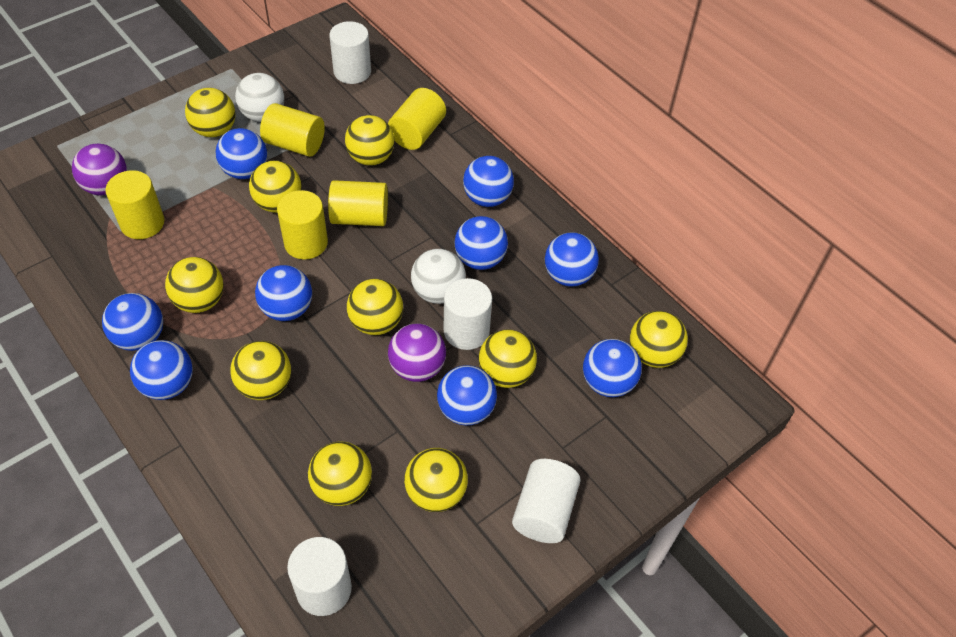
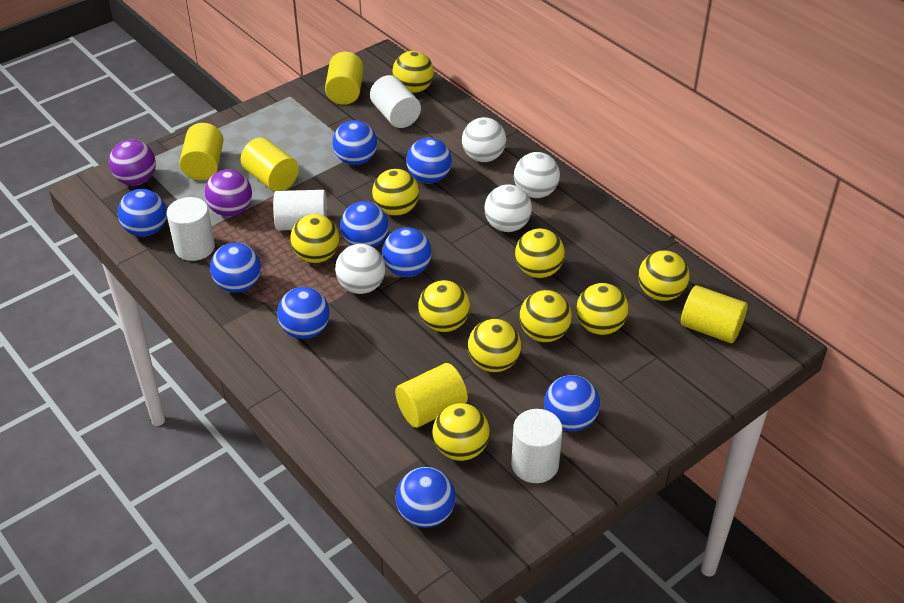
white ball: [235,73,284,122] [411,249,466,304] = 2 -> [335,244,385,294] [462,117,506,162] [484,184,532,232] [514,152,560,198] = 4

